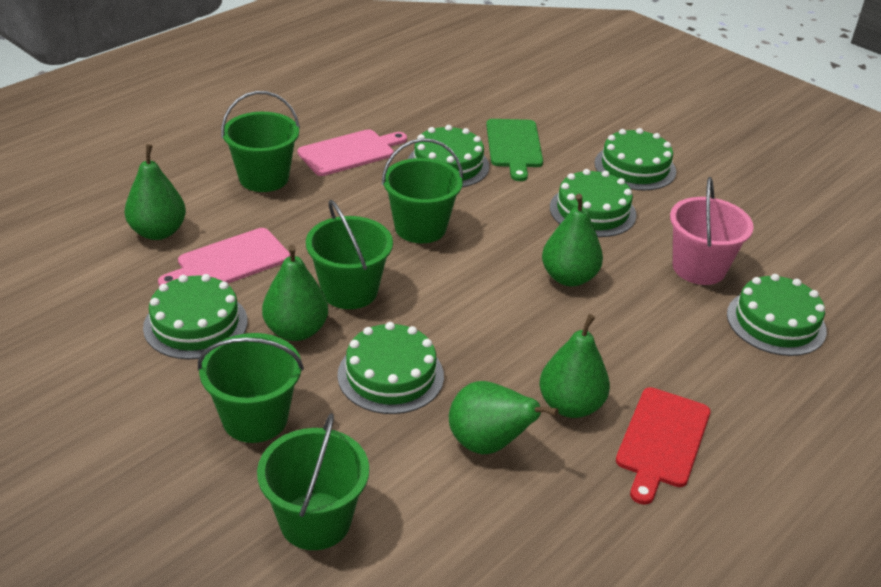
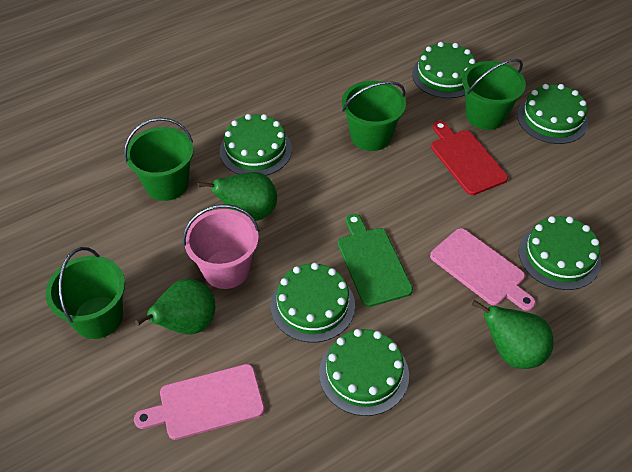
green bucket: [198,333,304,443] [221,91,300,192] [257,413,369,550] [306,200,393,309] [382,138,463,243] = 5 -> [45,247,125,339] [124,118,194,201] [342,81,406,151] [462,59,526,130] = 4
green pear: [125,144,186,240] [262,245,328,341] [449,381,559,454] [539,314,610,418] [542,194,603,286] = 5 -> [135,279,215,334] [198,172,277,221] [472,300,553,369] = 3

